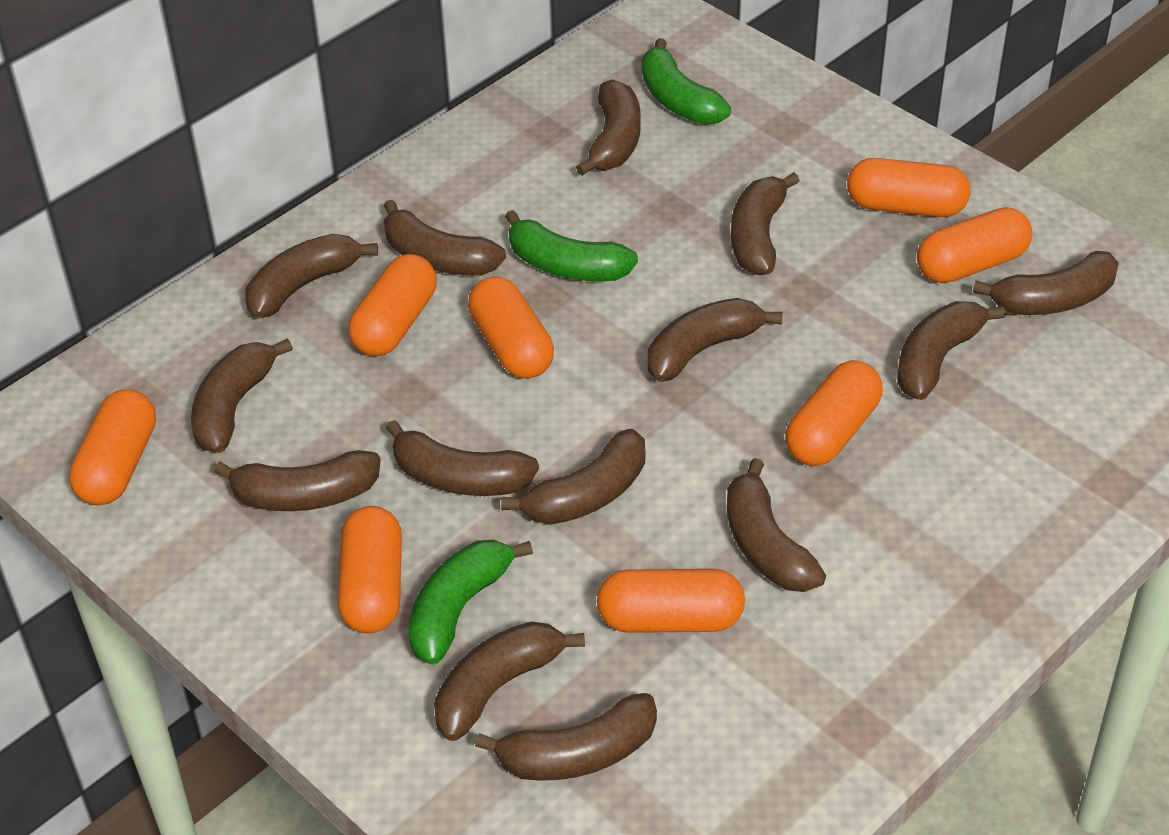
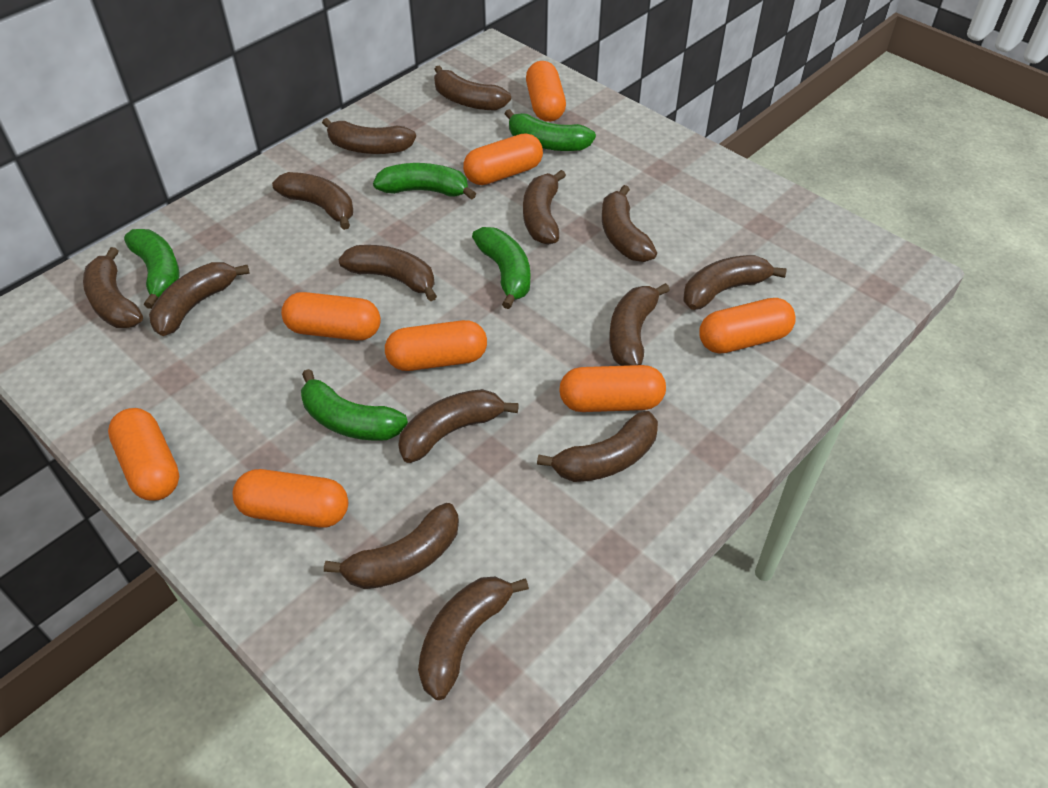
green banana: [408,540,533,665] [505,210,638,281] [642,38,731,125] = 3 -> [124,229,180,309] [301,369,408,441] [373,163,476,200] [472,227,530,309] [505,109,596,151] = 5

